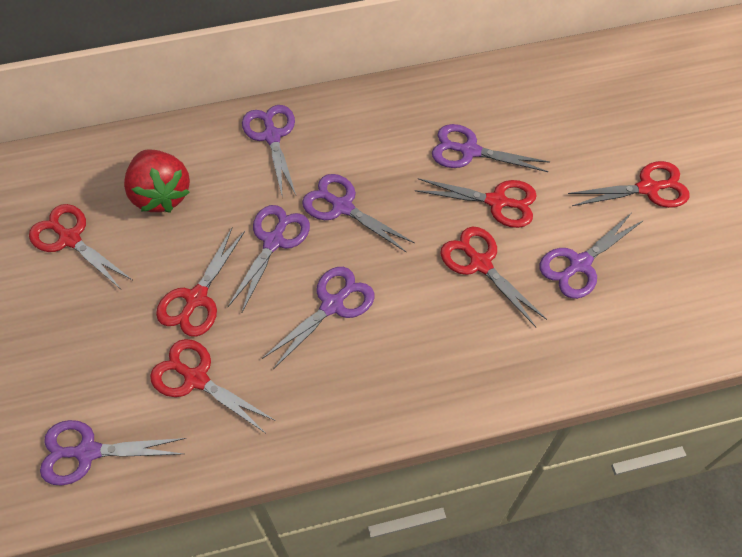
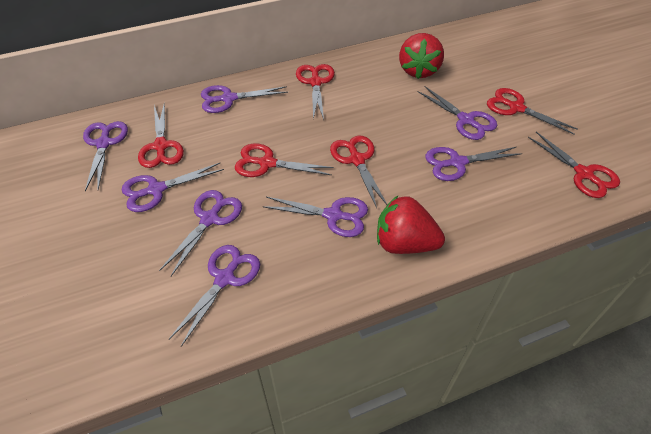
purple scissors: [40,420,186,486] [228,205,310,312] [242,105,296,199] [262,267,375,369] [302,174,415,252] [432,124,550,172] [539,213,644,299] = 7 -> [83,121,128,191] [121,163,224,212] [159,190,242,276] [169,245,260,347] [201,85,288,113] [262,197,368,237] [417,86,497,140] [425,147,522,181] = 8
red strawberry: [124,150,190,213] = 1 -> [377,196,445,254] [399,33,444,79] = 2

